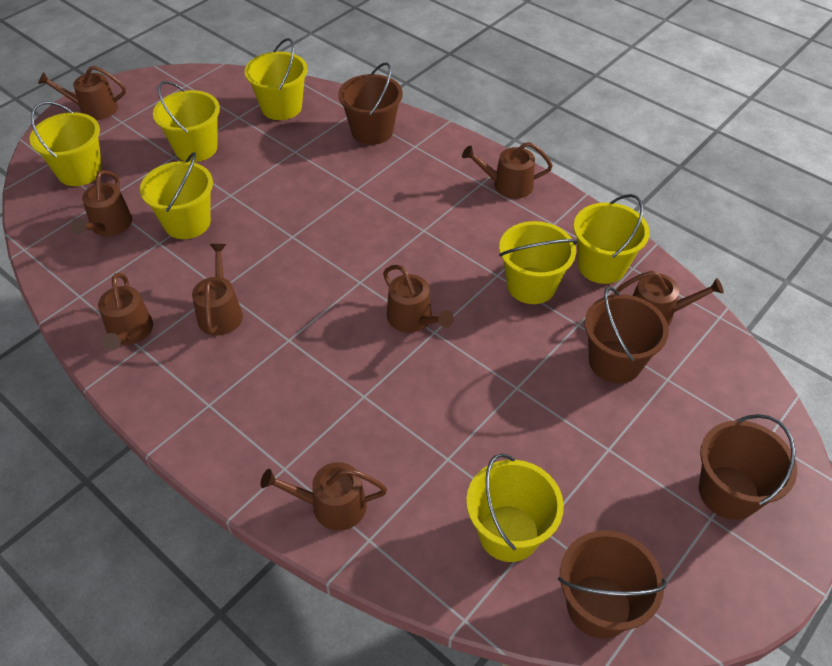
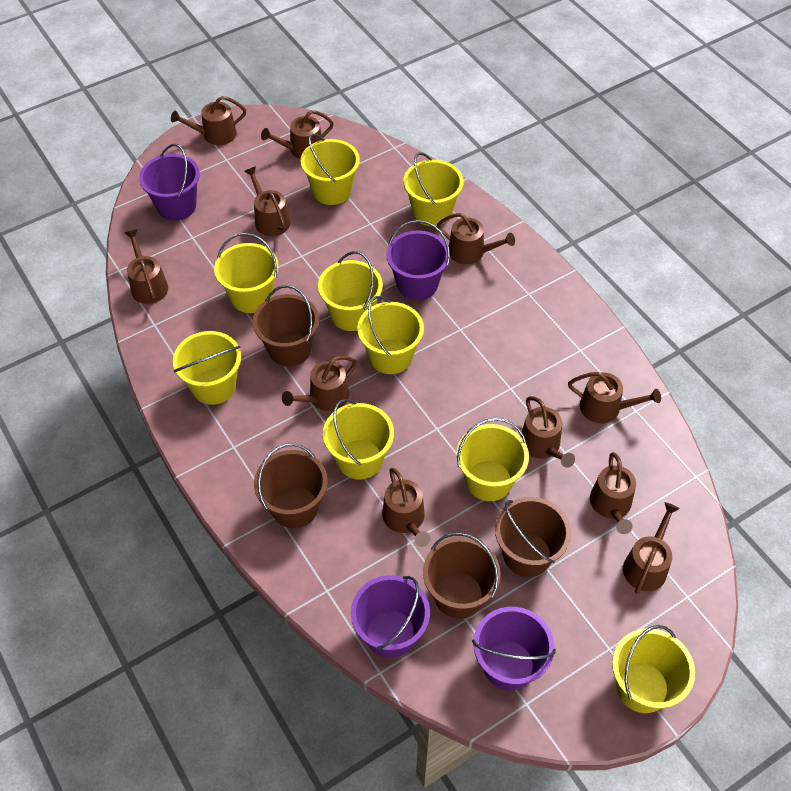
brown watering can: [38,66,126,120] [71,170,132,236] [98,273,153,351] [192,244,243,336] [260,462,387,531] [383,265,454,333] [462,142,553,199] [614,271,724,326] = 8 -> [125,229,168,304] [171,96,246,145] [244,167,290,236] [261,110,334,159] [282,356,357,411] [382,468,430,547] [437,213,515,264] [520,396,575,468] [568,372,661,423] [590,452,636,534] [623,502,680,594] = 11
purple bucket: none = 0 -> [139,144,200,221] [351,575,430,658] [386,220,450,300] [472,607,556,691] = 4
yellow bucket: [30,101,102,186] [140,152,213,239] [153,81,220,162] [245,38,308,120] [466,453,564,562] [499,221,577,304] [573,194,650,284] = 7 -> [173,331,241,405] [214,233,279,313] [300,134,360,205] [318,251,383,331] [323,399,394,480] [357,296,424,374] [403,152,464,226] [456,418,529,501] [612,625,695,713] = 9

